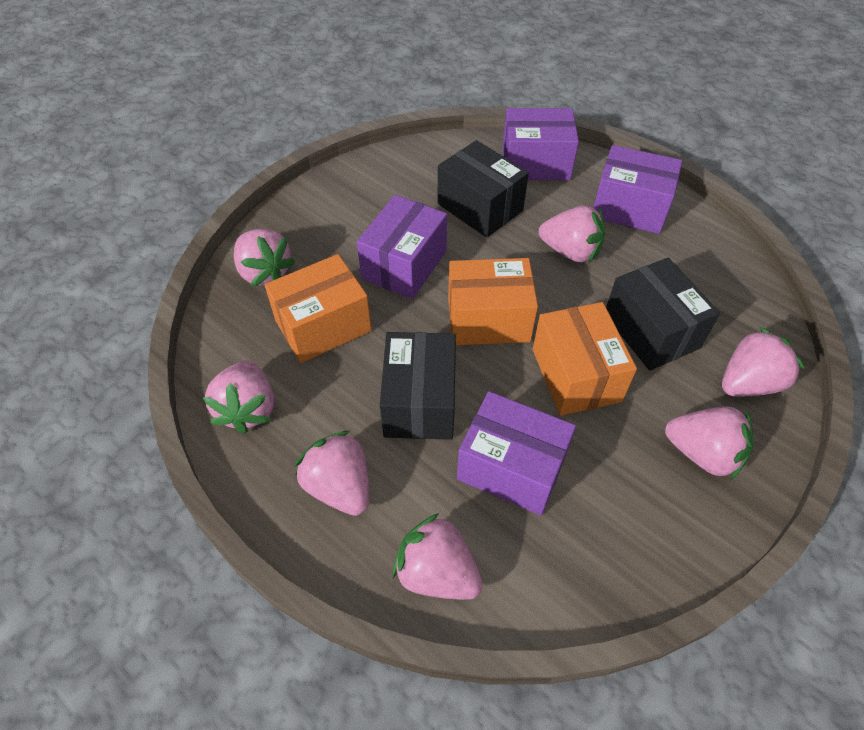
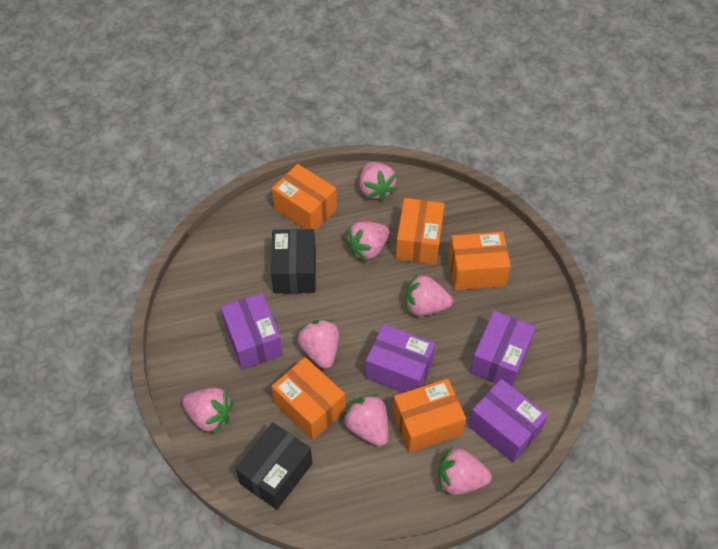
black box: [380,332,456,440] [437,140,529,238] [606,258,720,371] = 3 -> [235,422,313,510] [271,229,316,294] = 2
orange box: [265,254,372,363] [448,258,538,345] [533,302,637,416] = 3 -> [271,357,346,440] [272,164,337,232] [393,379,466,453] [396,198,445,265] [448,232,511,290] = 5

